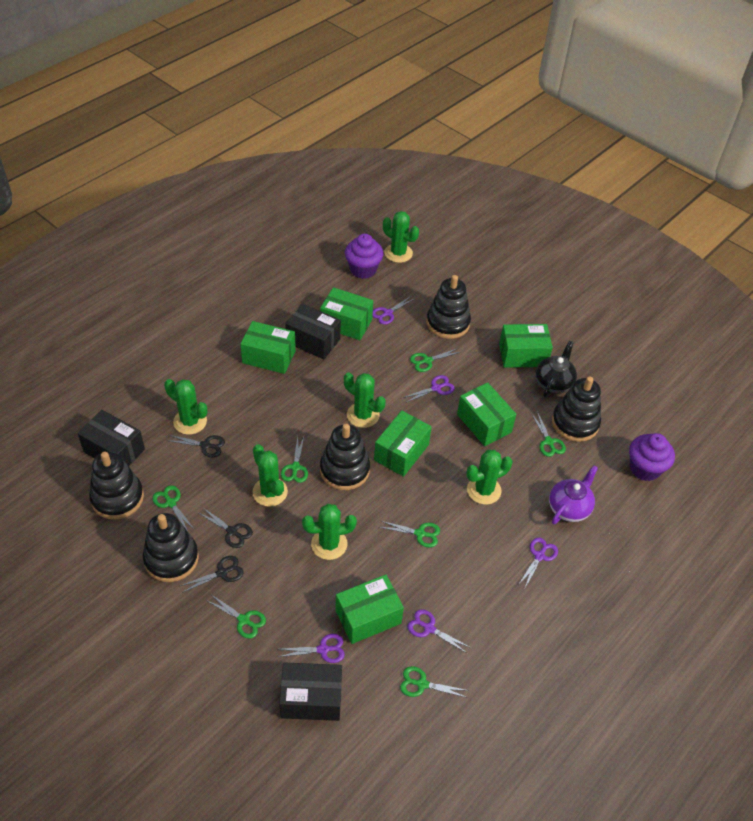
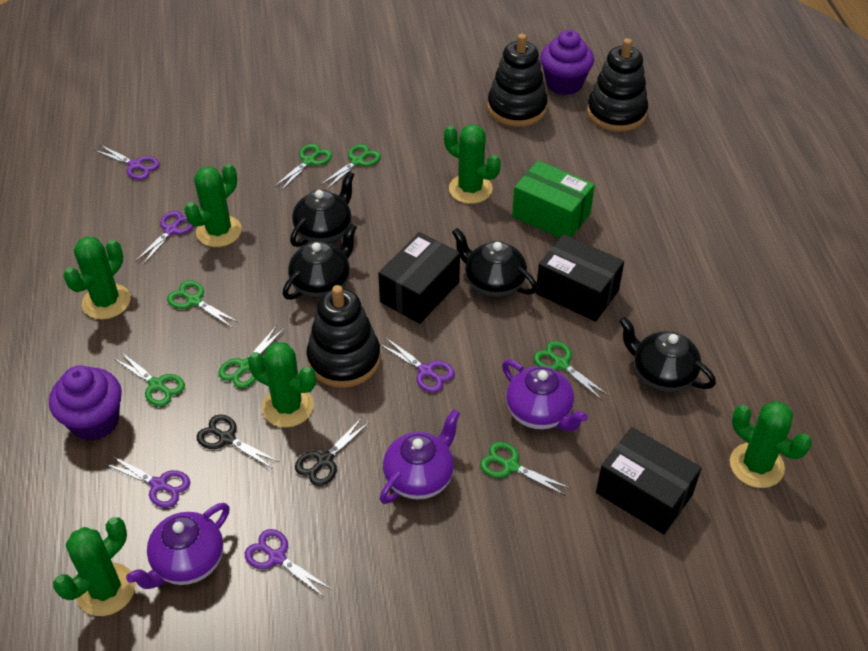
black scissors: [166,435,225,457] [180,556,244,593] [199,507,253,548] = 3 -> [196,414,279,469] [295,418,370,486] = 2
black stacking toy: [89,452,144,520] [143,513,199,582] [320,423,370,490] [426,275,471,339] [552,376,601,442] = 5 -> [307,285,381,388] [487,34,548,127] [587,38,648,132] = 3
black teapot: [536,341,577,397] = 1 -> [282,223,357,300] [290,171,355,247] [452,228,538,297] [619,317,716,392] = 4
green box: [240,321,296,374] [320,287,373,340] [336,575,404,644] [374,410,432,477] [457,383,516,446] [499,324,553,368] = 6 -> [512,160,595,238] = 1
purple teapot: [549,465,598,524] = 1 -> [126,503,230,589] [380,409,460,504] [502,360,588,431] = 3

